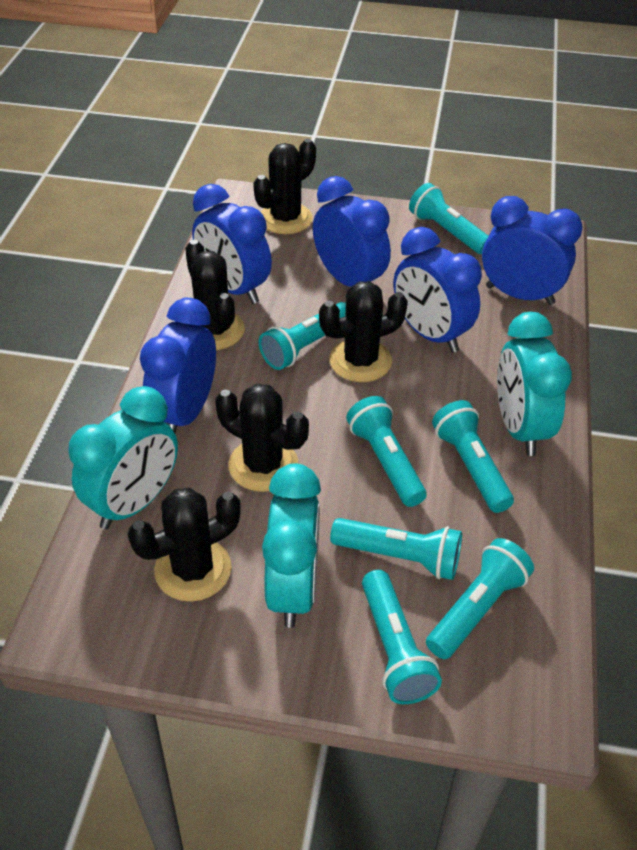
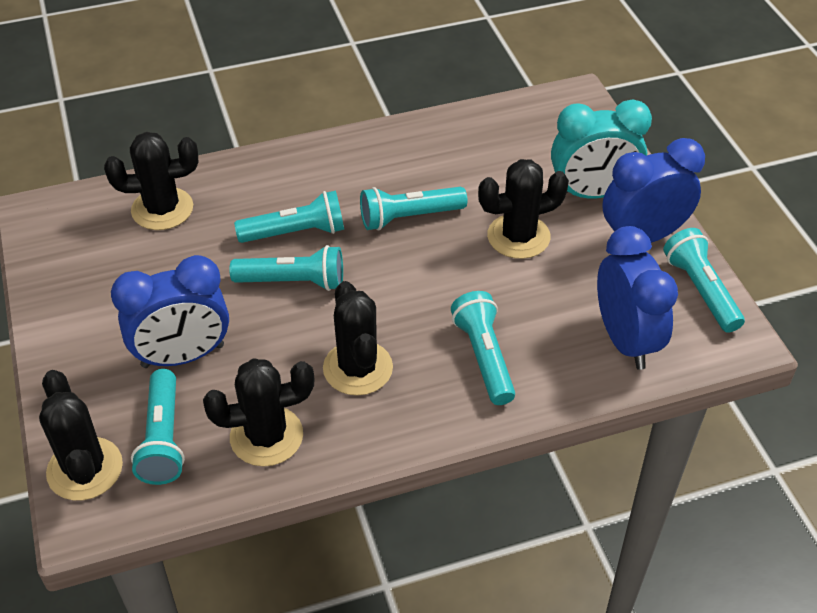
blue clock: [140,298,216,433] [192,184,272,304] [313,176,391,287] [393,227,482,353] [482,196,583,305] = 5 -> [111,255,229,368] [597,226,678,370] [602,138,705,243] = 3
turquoise clock: [68,386,178,529] [262,464,321,628] [497,312,572,456] = 3 -> [551,100,652,199] = 1
turquoise flashlight: [259,302,346,370] [330,518,462,580] [346,396,427,507] [362,570,442,704] [409,183,488,254] [426,538,534,659] [432,400,514,513] = 7 -> [131,369,185,485] [229,245,343,291] [234,190,344,243] [360,187,468,230] [451,291,515,405] [663,228,745,333] = 6

